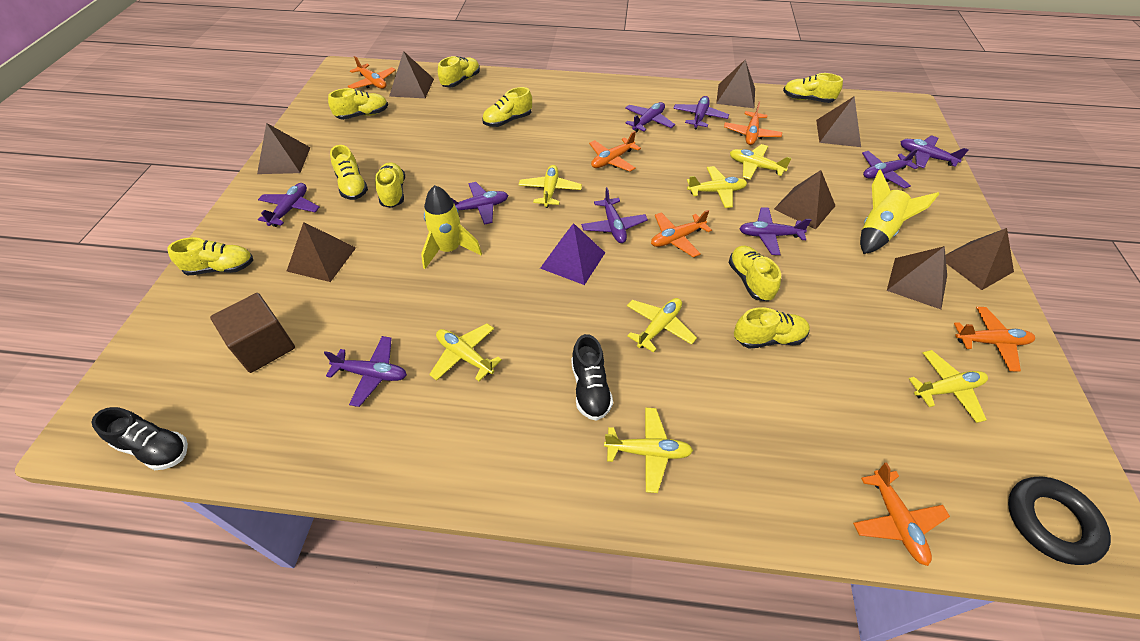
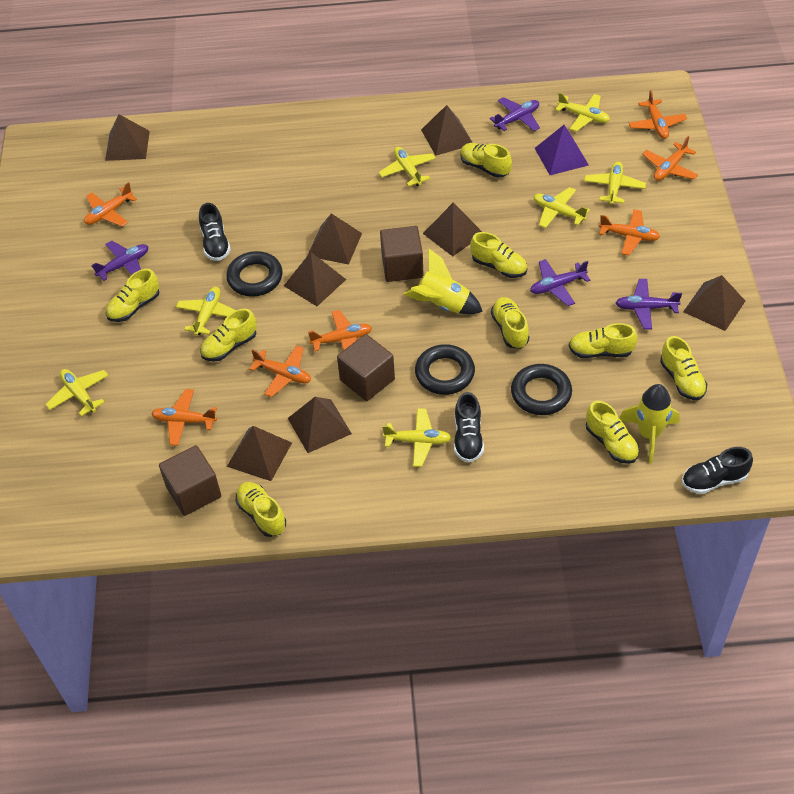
black ring: [1008,476,1111,565] = 1 -> [226,251,283,297] [415,344,475,395] [511,364,572,415] = 3
black shoe: [91,407,188,470] [571,334,613,421] = 2 -> [199,203,231,261] [454,392,484,463] [682,447,753,494] = 3
brown cube: [210,293,295,373] = 1 -> [159,445,221,516] [337,334,395,401] [380,226,424,282] = 3
orange plane: [348,56,396,89] [589,131,641,172] [651,210,712,257] [724,101,782,145] [853,462,950,566] [954,307,1035,372] = 6 -> [84,182,137,227] [151,389,217,446] [249,345,311,397] [308,310,372,351] [599,209,660,255] [629,90,687,139] [642,136,698,181] = 7
purple plane: [258,183,320,227] [324,336,407,407] [451,182,508,225] [581,187,648,243] [625,102,675,132] [673,96,729,130] [739,207,811,255] [862,149,918,188] [900,135,969,168] = 9 -> [91,241,148,281] [490,97,540,131] [530,259,591,306] [616,279,682,329] = 4

